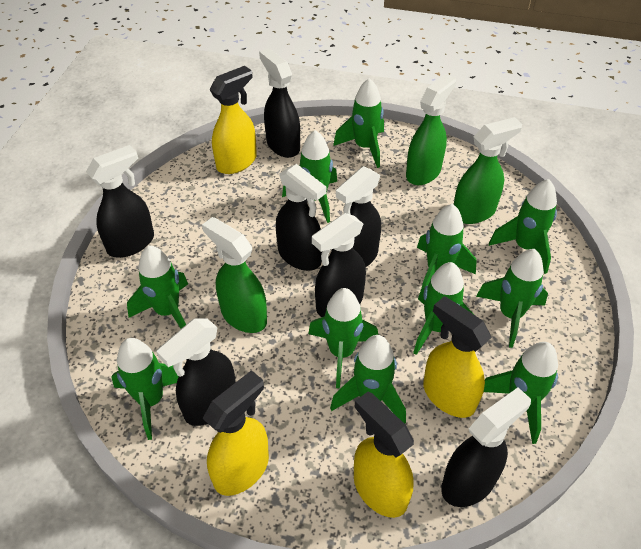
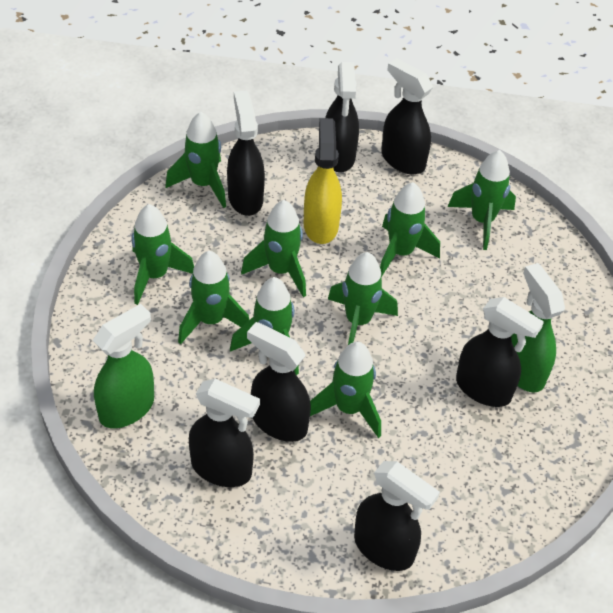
green rocket: [111,338,179,440] [127,245,188,329] [282,130,337,223] [308,288,378,389] [330,335,406,424] [333,78,384,168] [413,262,473,355] [417,204,476,288] [476,249,548,348] [484,342,558,444] [489,179,557,274] = 11 -> [131,204,194,305] [165,112,226,208] [178,251,249,344] [230,277,299,375] [241,200,306,297] [310,342,381,438] [328,252,398,345] [380,182,440,277] [448,150,516,250] = 9
green spray bottle: [202,217,267,333] [406,74,456,185] [454,117,522,224] = 3 -> [93,304,154,428] [511,263,565,393] = 2
yellow spray bottle: [203,370,269,496] [209,66,257,174] [354,392,414,518] [423,296,492,418] = 4 -> [304,118,342,244] = 1

